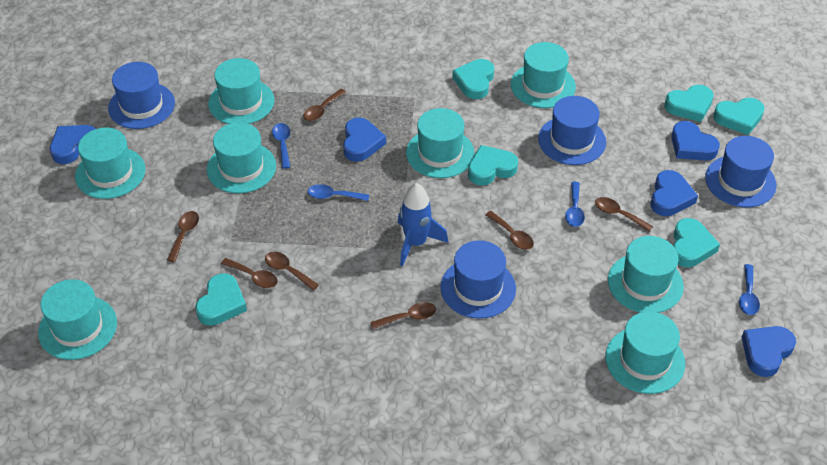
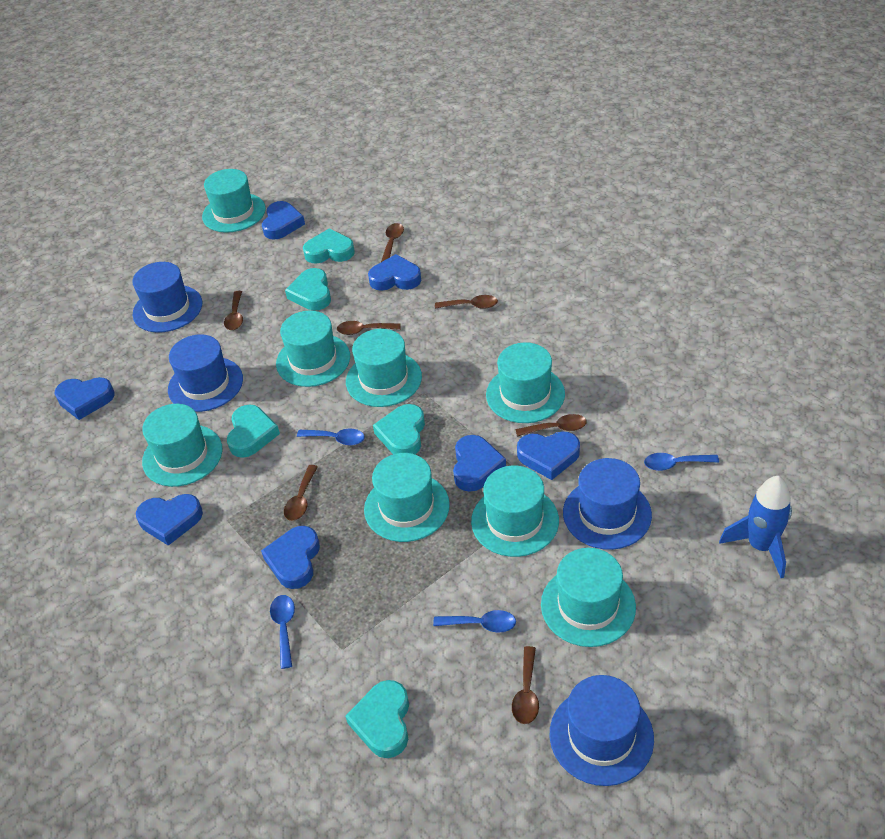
blue heart: [50,125,96,164] [343,117,386,162] [651,170,698,216] [671,121,720,161] [741,326,796,377] = 5 -> [55,377,115,420] [136,494,203,546] [261,526,320,589] [262,201,305,240] [368,254,421,291] [453,435,506,492] [517,431,580,480] = 7
turquoise heart: [195,273,247,326] [452,59,494,99] [468,145,518,185] [664,85,714,122] [673,218,720,267] [713,98,765,135] = 6 -> [227,404,280,458] [285,268,331,311] [303,228,355,264] [345,680,409,758] [373,404,425,454] = 5

